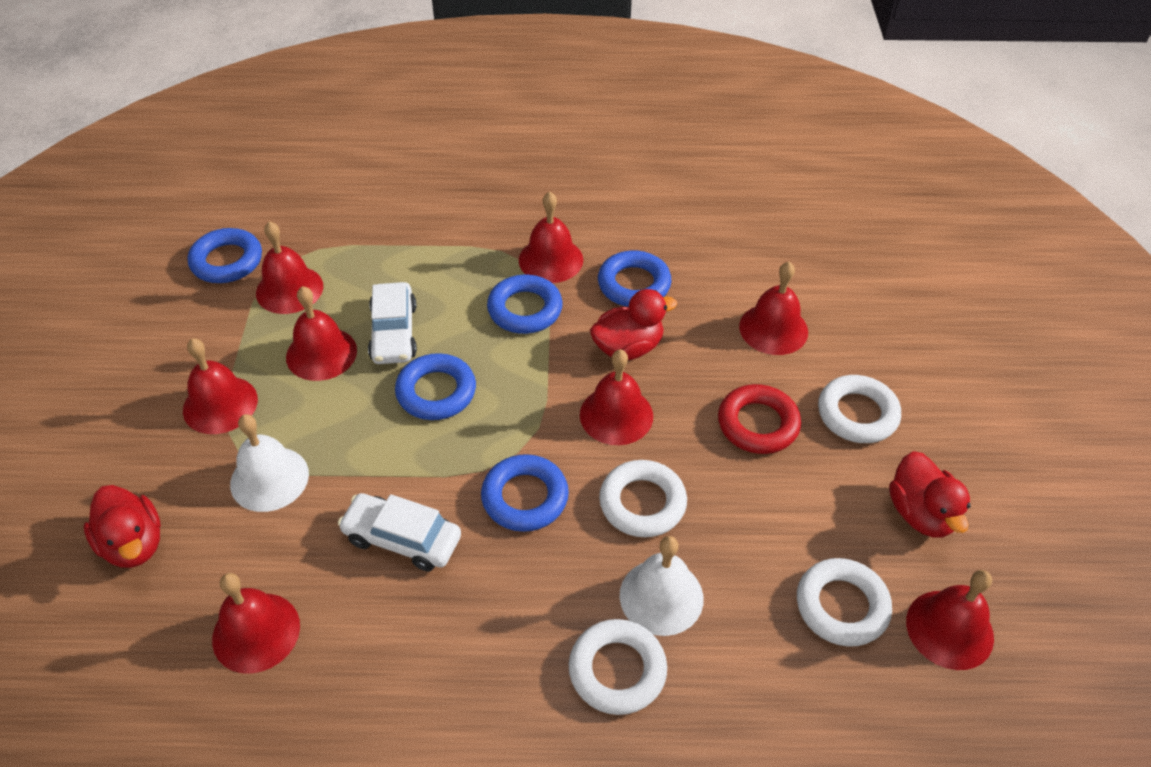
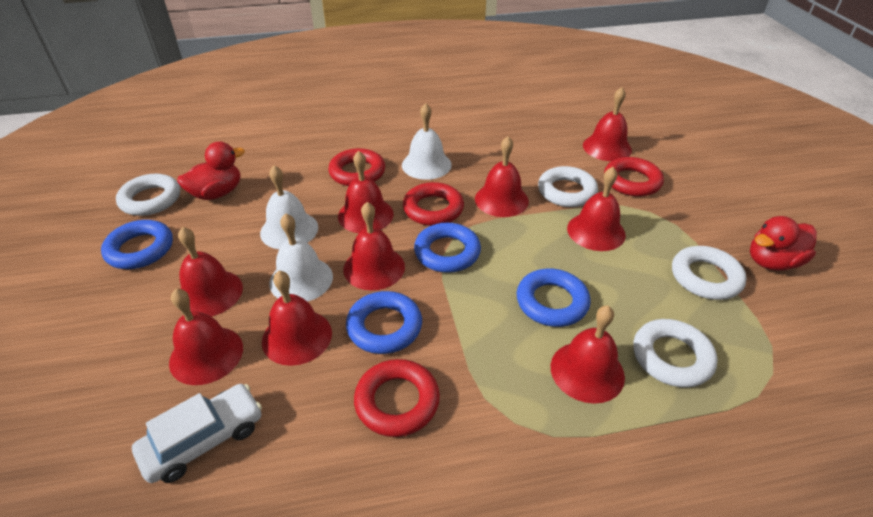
blue ring: [188,228,262,283] [395,353,476,420] [481,454,569,532] [487,275,563,334] [598,250,671,307] = 5 -> [101,220,173,269] [346,291,422,354] [414,223,481,273] [517,269,590,327] = 4
red bell: [183,338,258,434] [212,573,300,674] [256,221,323,314] [286,286,357,381] [519,192,583,283] [580,349,653,445] [739,262,808,355] [906,570,994,670] = 8 -> [169,289,243,385] [178,227,243,316] [262,271,332,366] [338,151,394,233] [343,202,405,290] [475,136,529,217] [551,306,625,404] [567,167,626,251] [583,87,632,161] = 9
red duck: [84,485,161,568] [590,289,677,360] [889,451,971,538] = 3 -> [177,141,245,200] [750,216,817,271] = 2
red ring: [718,384,801,454] = 1 -> [328,148,385,186] [354,359,440,437] [403,182,464,226] [604,157,664,197] = 4
white bell: [230,414,309,512] [620,536,703,636] = 2 -> [260,165,318,249] [269,213,333,302] [402,103,452,180] = 3
white car: [338,493,461,571] [368,282,417,364] = 2 -> [132,384,262,483] = 1

